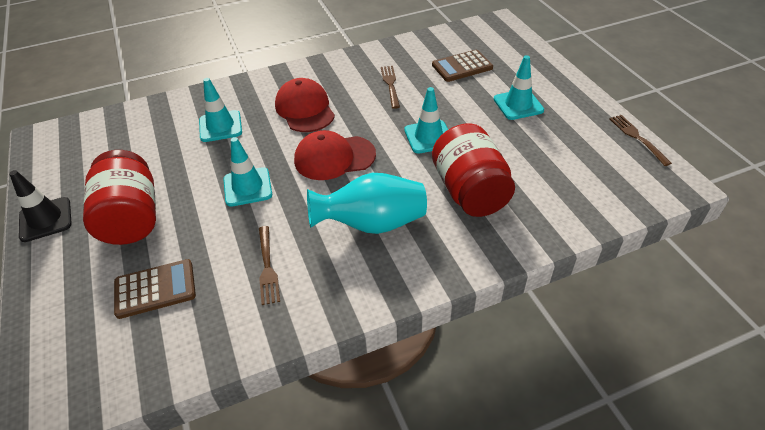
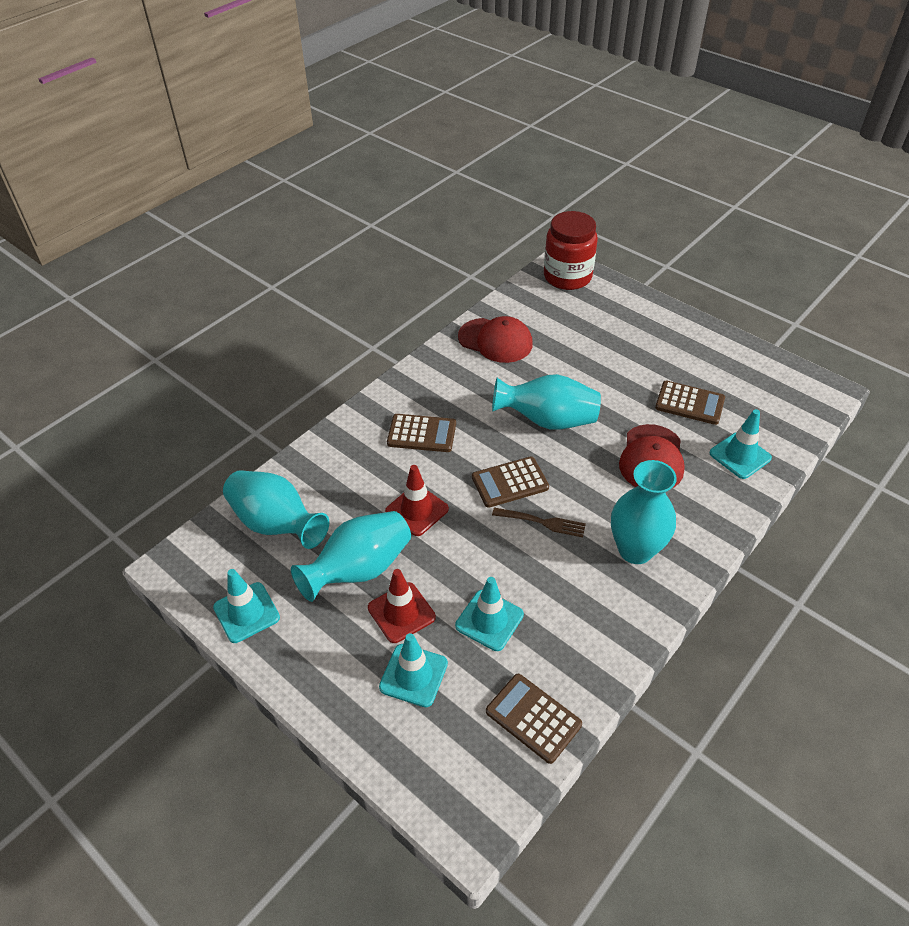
black traffic cone: [9,170,72,242] = 1 -> none = 0
brown calculator: [114,259,196,319] [432,50,493,82] = 2 -> [387,414,456,452] [472,456,549,508] [486,674,582,764] [655,381,725,425] = 4
brown fork: [259,226,280,305] [381,66,400,109] [609,115,672,166] = 3 -> [492,508,586,537] = 1
red jar: [83,150,156,245] [432,123,515,217] = 2 -> [544,211,598,290] = 1
red traffic cone: none = 0 -> [368,569,436,643] [385,465,449,536] = 2
turquoise vase: [307,173,427,234] = 1 -> [223,470,329,549] [291,511,411,602] [492,374,601,430] [611,460,677,564] = 4

